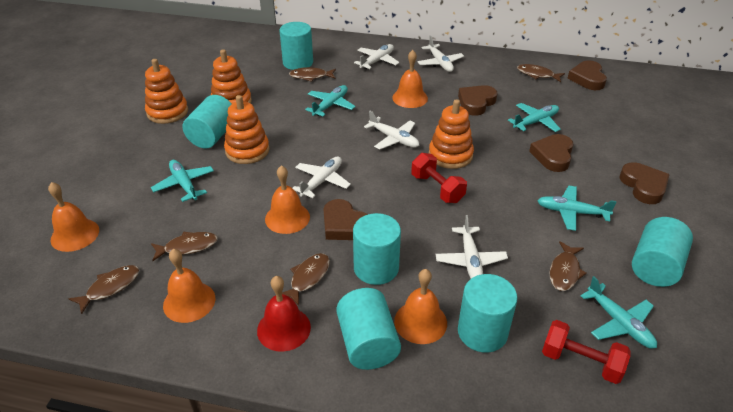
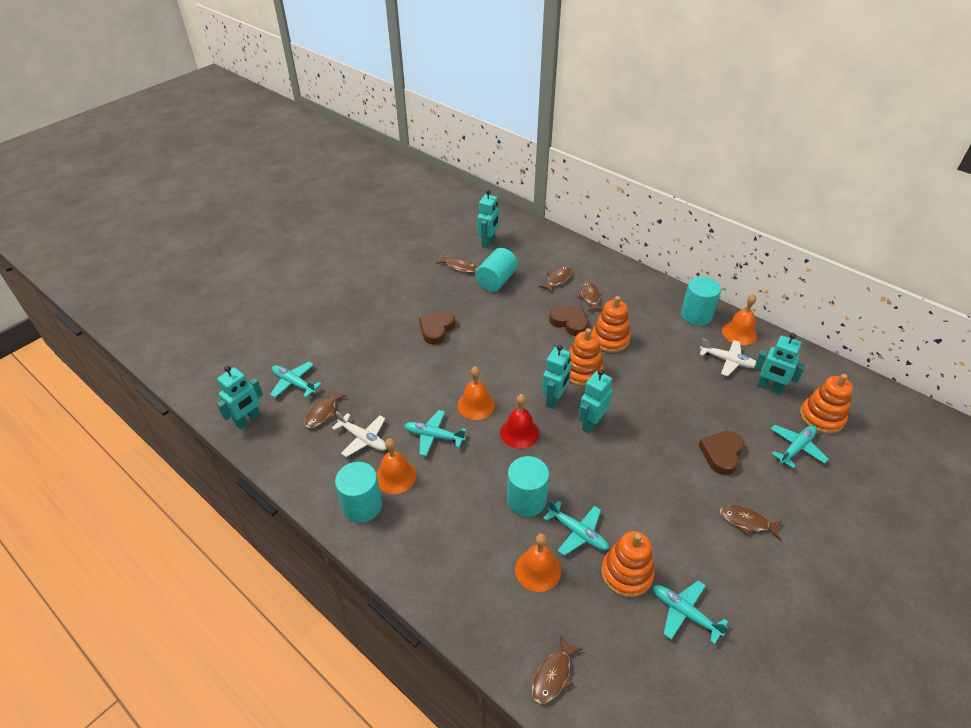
brown heart: [324,199,368,240] [458,85,497,116] [529,134,573,172] [567,60,607,90] [620,162,670,204] = 5 -> [419,311,455,345] [549,306,588,336] [699,431,744,475] = 3
orange bell: [48,182,99,252] [163,249,215,323] [265,165,310,234] [392,50,428,108] [394,269,447,344] = 5 -> [376,438,417,494] [457,366,495,420] [515,534,561,592] [722,294,757,345] = 4
red dumbbell: [411,153,467,203] [542,320,631,384] = 2 -> none = 0
turquoise cylinder: [183,95,231,148] [279,22,313,70] [336,288,401,370] [353,213,401,285] [458,274,517,353] [632,217,693,287] = 6 -> [335,462,382,523] [475,248,518,292] [507,456,549,517] [681,277,721,326] = 4
turquoise robot: none = 0 -> [217,366,263,430] [477,190,499,248] [542,345,572,409] [579,369,613,434] [754,333,805,395] = 5
white plane: [292,156,351,198] [354,44,400,69] [364,111,419,150] [417,35,464,72] [435,215,508,278] = 5 -> [332,411,387,457] [700,339,756,376] = 2

